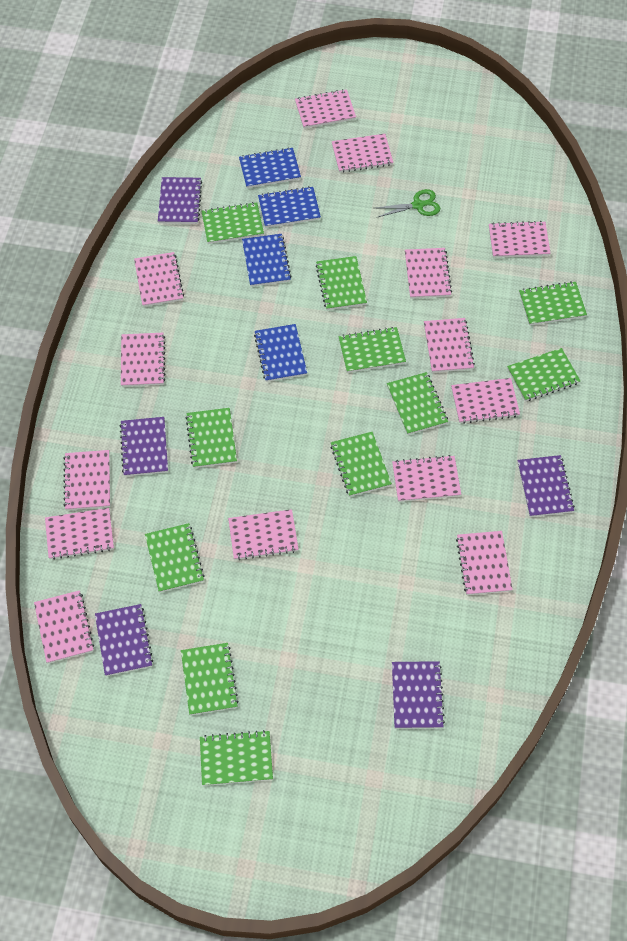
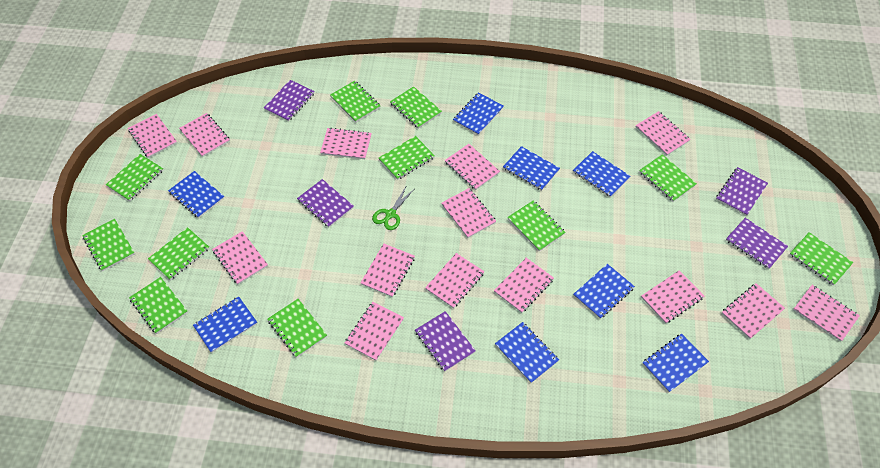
blue notebook: [239,147,301,188] [242,234,292,287] [254,324,307,382] [258,186,321,228] = 4 -> [168,171,224,218] [193,297,257,353] [453,92,504,135] [495,322,559,383] [503,146,560,191] [573,151,630,197] [573,264,635,319] [643,334,709,392] = 8

